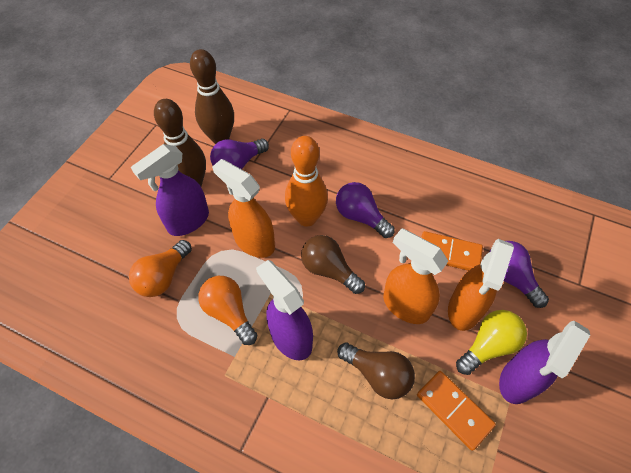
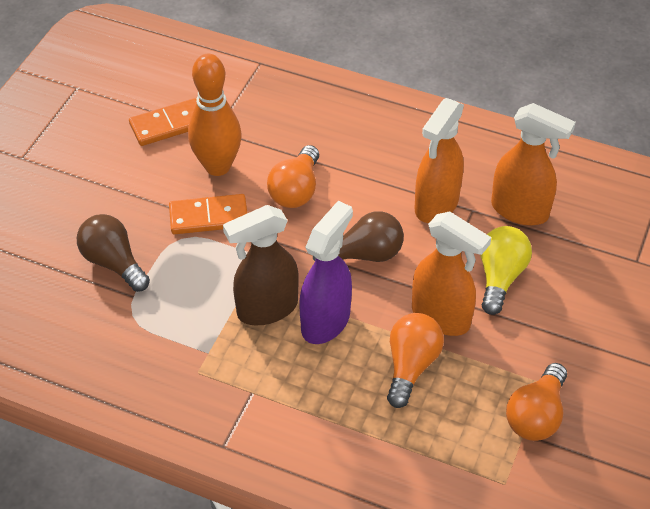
brown bowling pin: [154,99,206,186] [190,49,234,144] = 2 -> none = 0
brown spray bottle: none = 0 -> [223,205,299,325] = 1
orange light bulb: [129,240,192,297] [198,276,258,345] = 2 -> [267,145,319,208] [387,313,444,408] [506,363,567,441] = 3
purple light bulb: [210,139,269,169] [336,182,395,238] [489,241,549,308] = 3 -> none = 0
purple spray bottle: [131,144,209,236] [256,260,313,360] [499,321,590,404] = 3 -> [299,201,353,344] = 1

